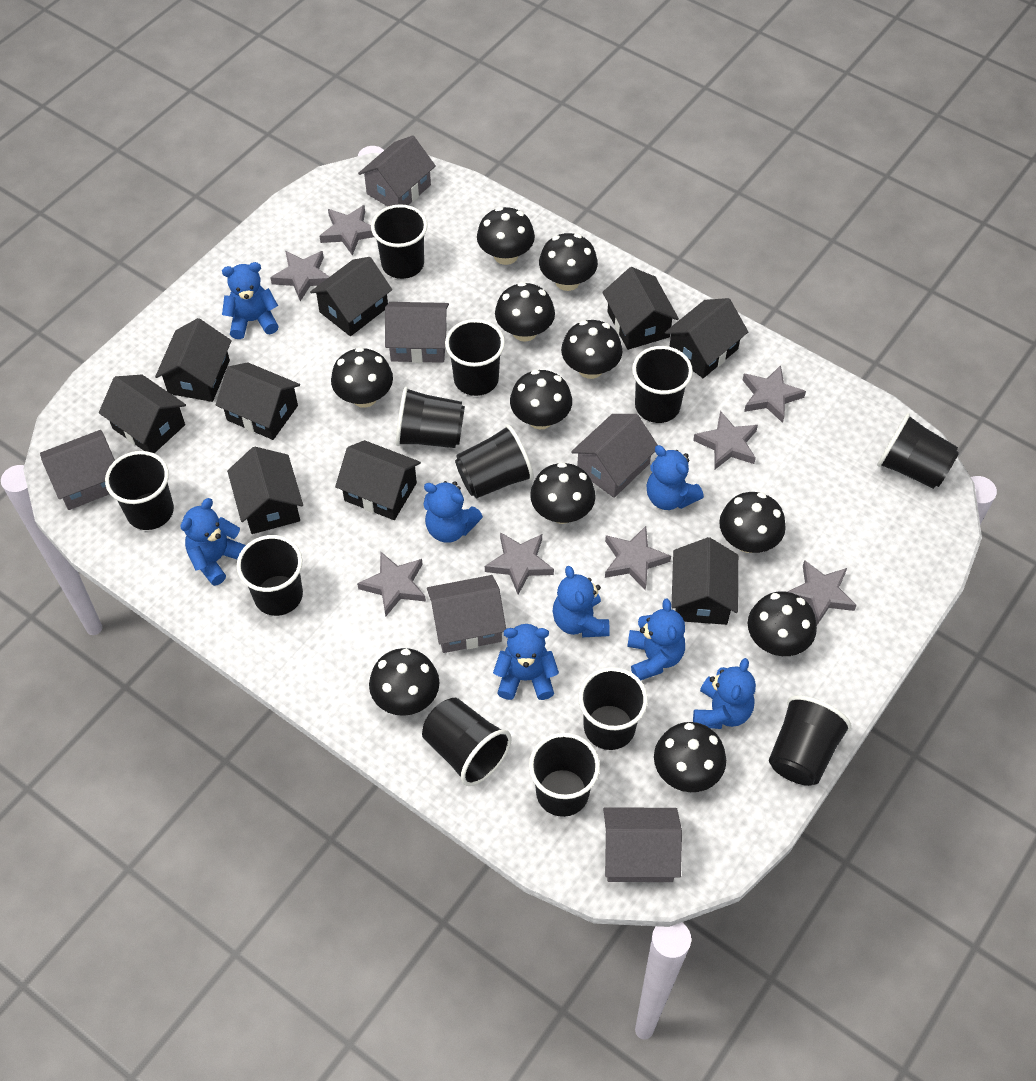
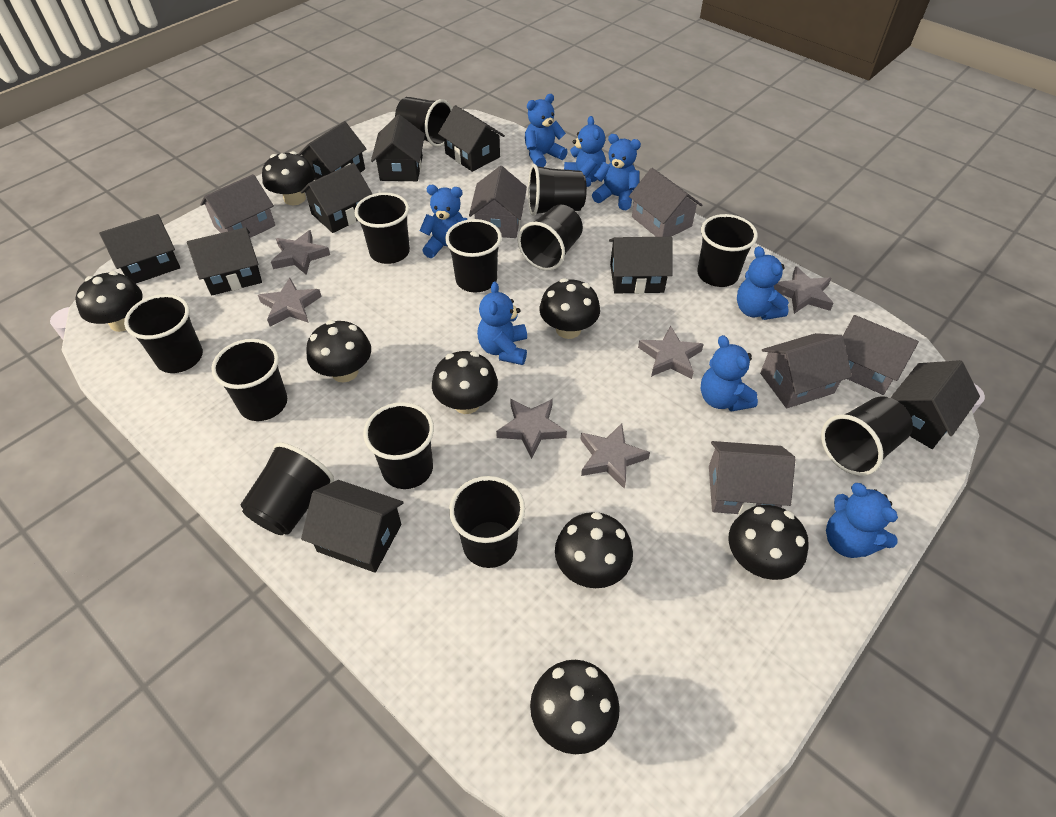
black mushroom: [331,347,393,408] [369,648,440,716] [477,207,535,265] [495,282,555,342] [510,369,572,430] [530,462,596,524] [539,233,598,291] [561,320,622,379] [654,722,726,792] [719,492,786,553] [748,591,817,656] = 11 -> [75,271,143,332] [262,151,315,205] [306,320,371,383] [432,351,498,414] [530,660,620,754] [539,278,600,339] [555,512,633,588] [729,505,809,580] = 8
grey star: [270,251,329,301] [320,205,374,255] [357,551,426,616] [485,532,554,594] [605,526,671,591] [693,411,758,469] [743,365,806,423] [787,560,857,626] = 8 -> [258,278,322,327] [271,230,330,275] [496,399,567,459] [580,423,650,489] [638,325,704,379] [774,266,834,314] = 6

